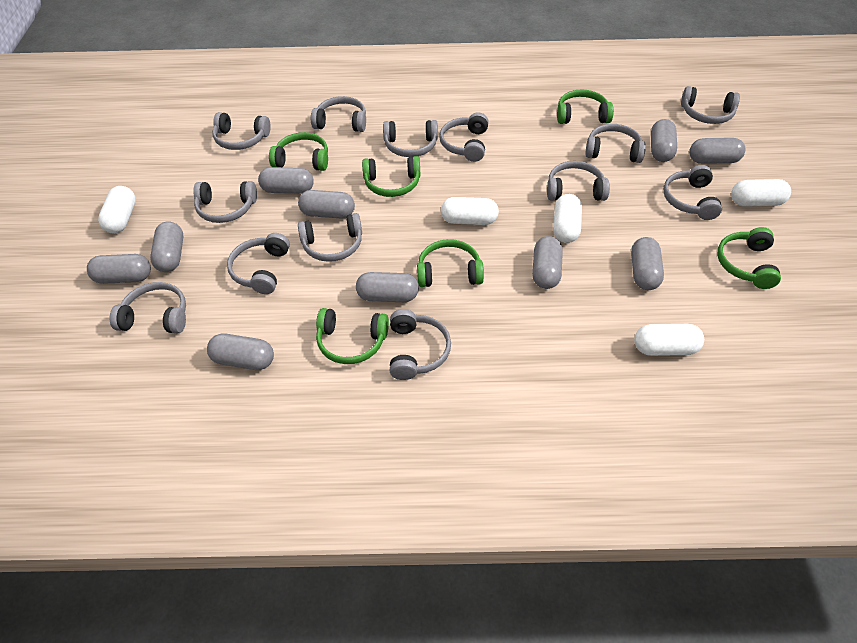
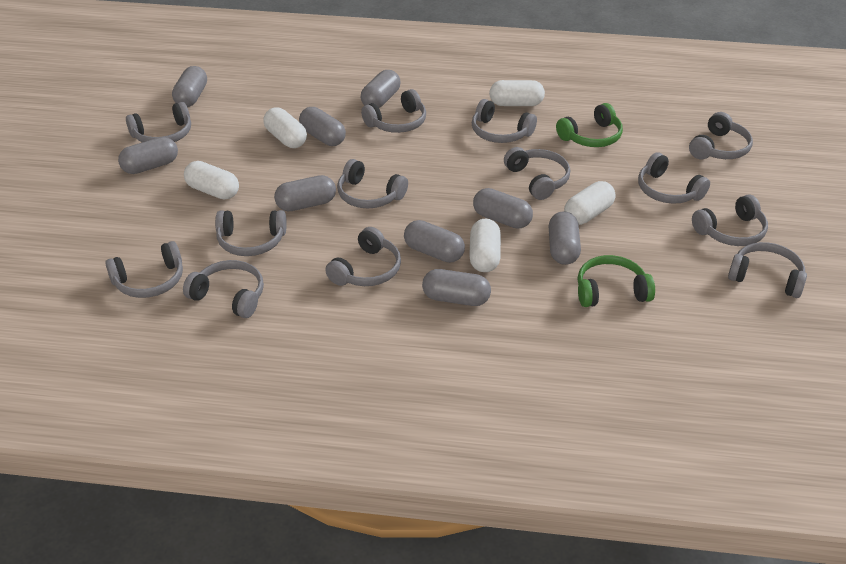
green headphones: [269,132,328,171] [316,308,389,364] [362,156,420,197] [417,239,484,287] [557,89,614,124] [717,227,781,289] = 6 -> [556,103,623,147] [578,255,655,307] = 2
grey capsule: [87,254,151,284] [150,222,183,272] [207,333,274,370] [258,167,314,194] [298,190,355,219] [356,272,419,302] [532,236,563,289] [631,237,664,290] [651,119,677,162] [689,138,746,164] = 10 -> [118,137,178,174] [172,66,207,107] [274,175,336,211] [299,107,346,146] [361,70,401,108] [404,220,465,263] [422,269,491,306] [473,188,533,229] [549,211,581,265] = 9

